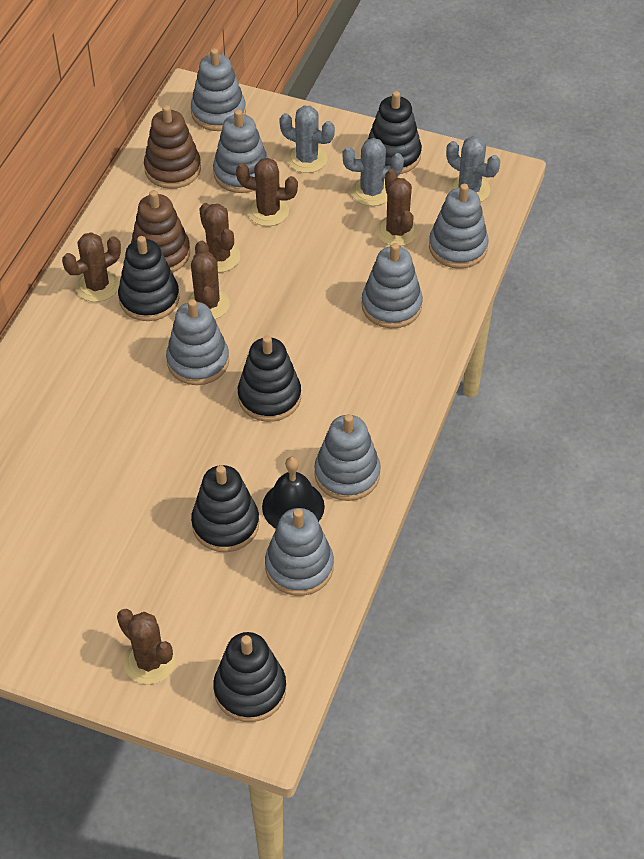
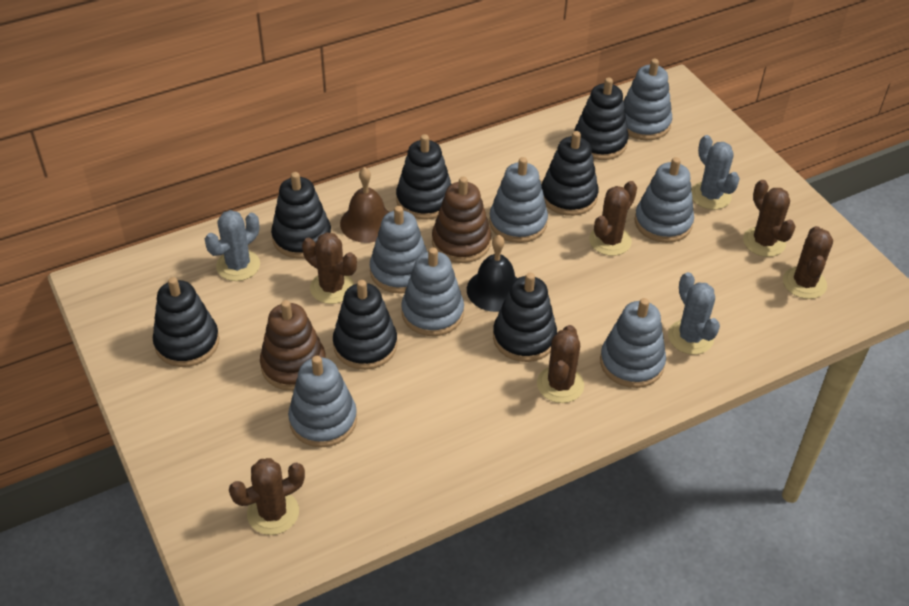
black stacking toy: [118,236,180,321] [191,465,259,552] [213,632,286,722] [238,335,301,422] [367,91,422,174] = 5 -> [153,277,219,367] [271,172,331,259] [333,280,397,370] [396,134,451,219] [493,273,557,362] [542,131,599,216] [574,77,629,160] = 7
brown bell: none = 0 -> [340,167,389,243] = 1

